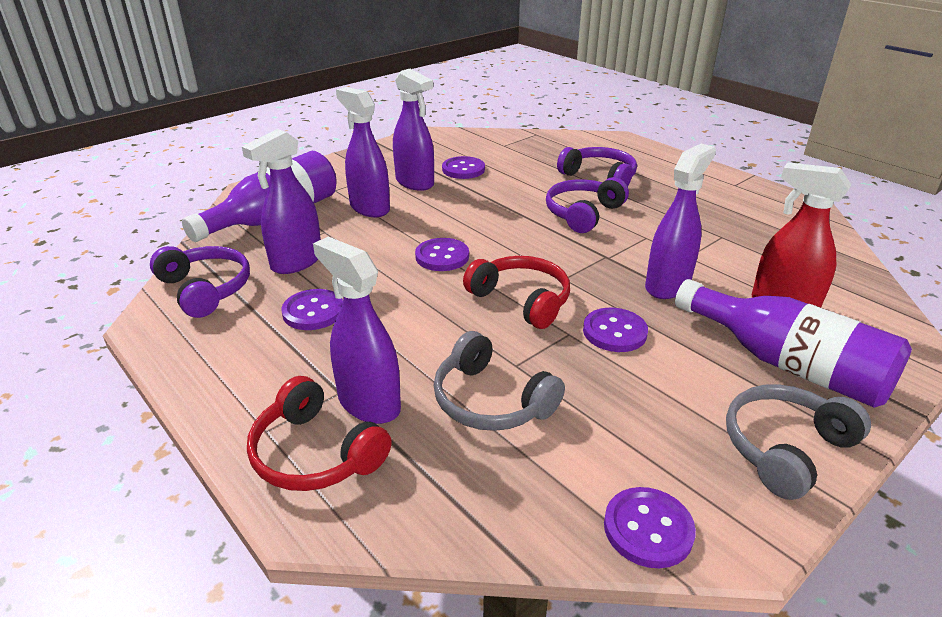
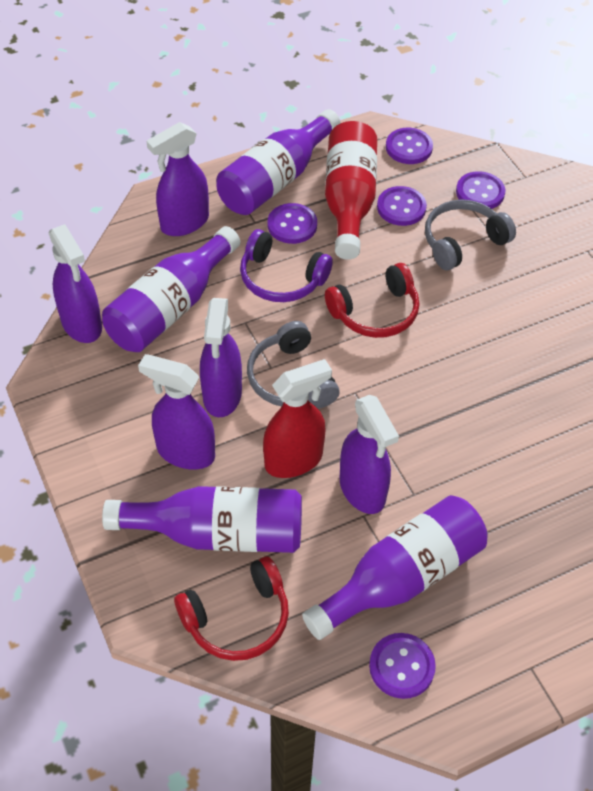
purple bottle: [182,151,336,242] [675,279,912,408] = 2 -> [102,226,240,352] [102,486,302,553] [216,109,341,215] [302,495,487,640] = 4
purple headphones: [150,246,250,318] [546,177,629,233] [557,147,637,186] = 3 -> [240,229,333,302] = 1
red bottle: none = 0 -> [325,121,377,260] = 1

